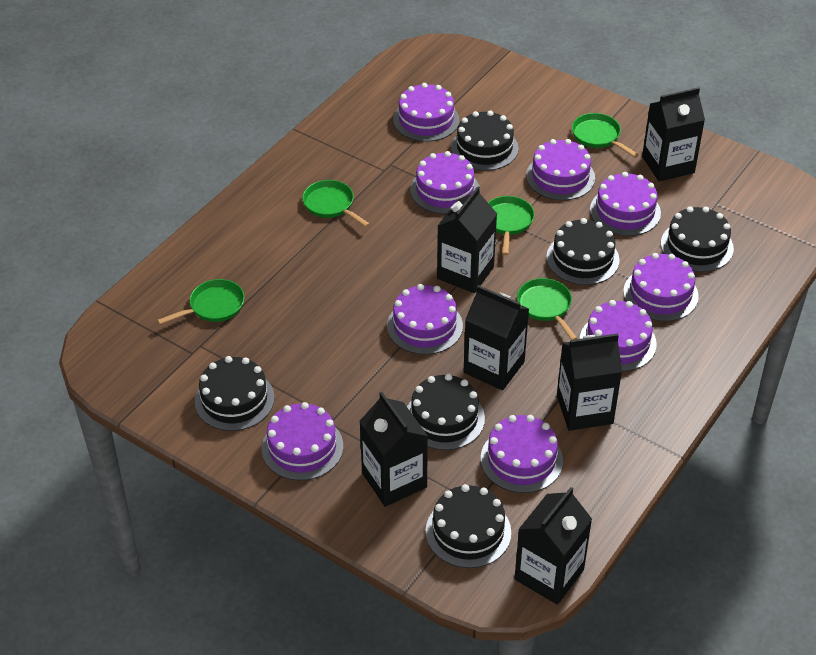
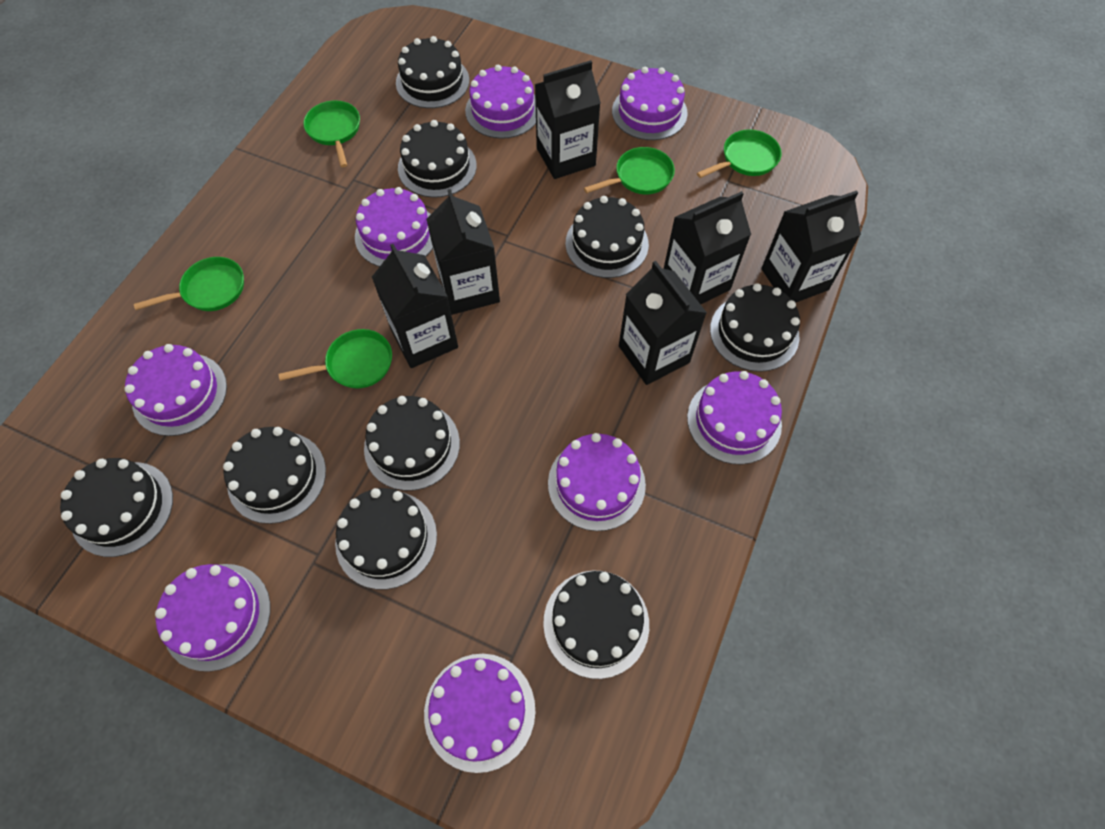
black cake: [195,356,275,431] [407,374,485,450] [426,484,511,568] [451,110,519,171] [546,218,620,285] [661,206,734,272] = 6 -> [60,458,173,557] [223,427,326,524] [335,488,437,589] [364,396,460,491] [396,36,469,108] [398,120,477,198] [543,571,649,679] [565,196,649,278] [710,283,800,372] = 9
purple cake: [262,402,343,481] [387,284,463,355] [393,83,459,142] [410,151,480,214] [481,415,563,493] [526,139,595,200] [580,300,657,371] [590,172,661,236] [623,253,699,321] = 9 -> [125,344,227,436] [155,564,270,672] [355,187,433,267] [424,654,536,773] [465,65,536,139] [548,433,646,531] [612,67,687,140] [687,371,782,464] = 8

